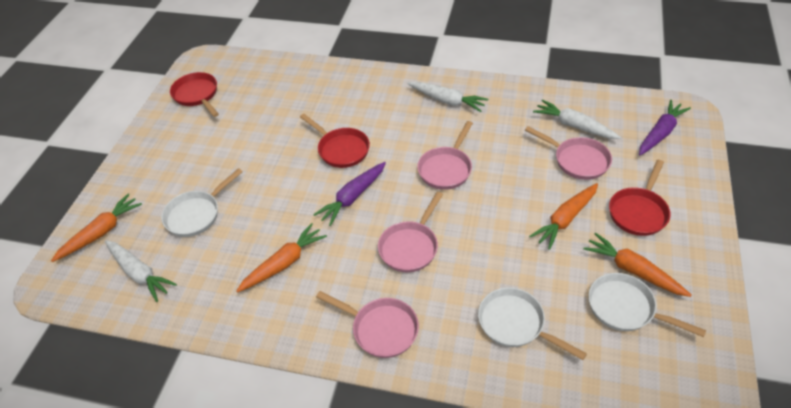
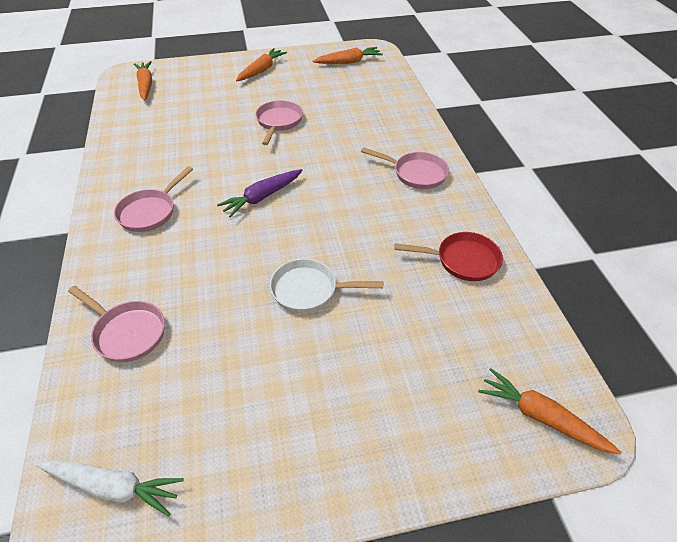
purple carrot: [313,162,386,226] [639,100,691,155] = 2 -> [217,169,302,218] = 1
red pan: [170,72,219,117] [300,114,370,168] [609,160,670,236] = 3 -> [394,232,503,281] = 1
white carrot: [105,240,177,302] [407,82,488,112] [533,100,621,139] = 3 -> [37,460,184,516] = 1
white pan: [161,168,243,237] [478,287,587,360] [588,273,706,337] = 3 -> [270,259,383,313] = 1

